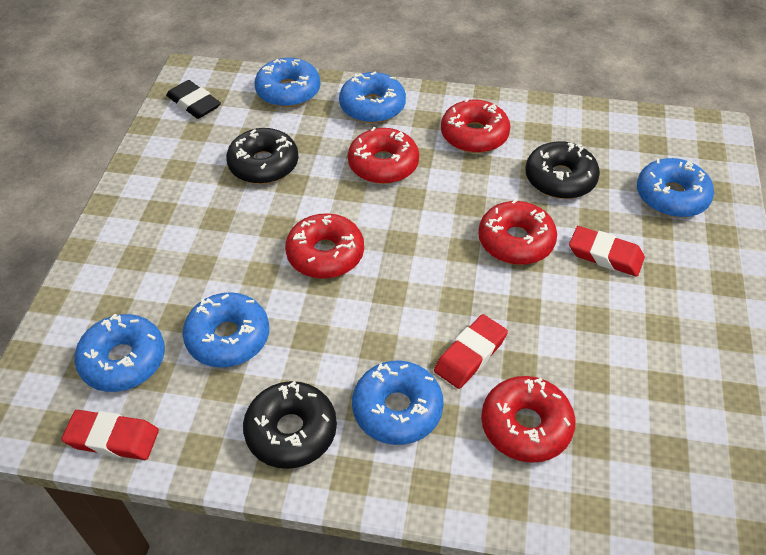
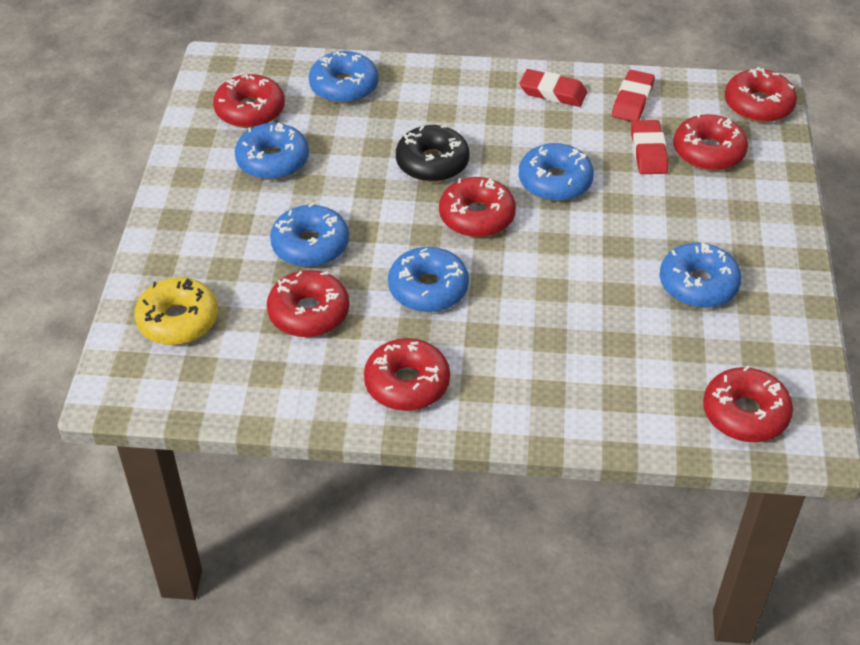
black donut: [226,128,299,184] [243,381,337,469] [525,141,600,199] = 3 -> [396,125,469,182] = 1
black eraser: [166,80,221,119] = 1 -> none = 0
red donut: [285,213,364,279] [348,127,419,184] [441,98,511,153] [478,199,557,265] [481,376,576,463] = 5 -> [213,74,285,128] [267,270,349,337] [364,338,450,411] [439,177,516,237] [674,113,748,171] [703,366,793,442] [725,67,797,122] = 7
yellow donut: none = 0 -> [134,277,218,345] = 1

